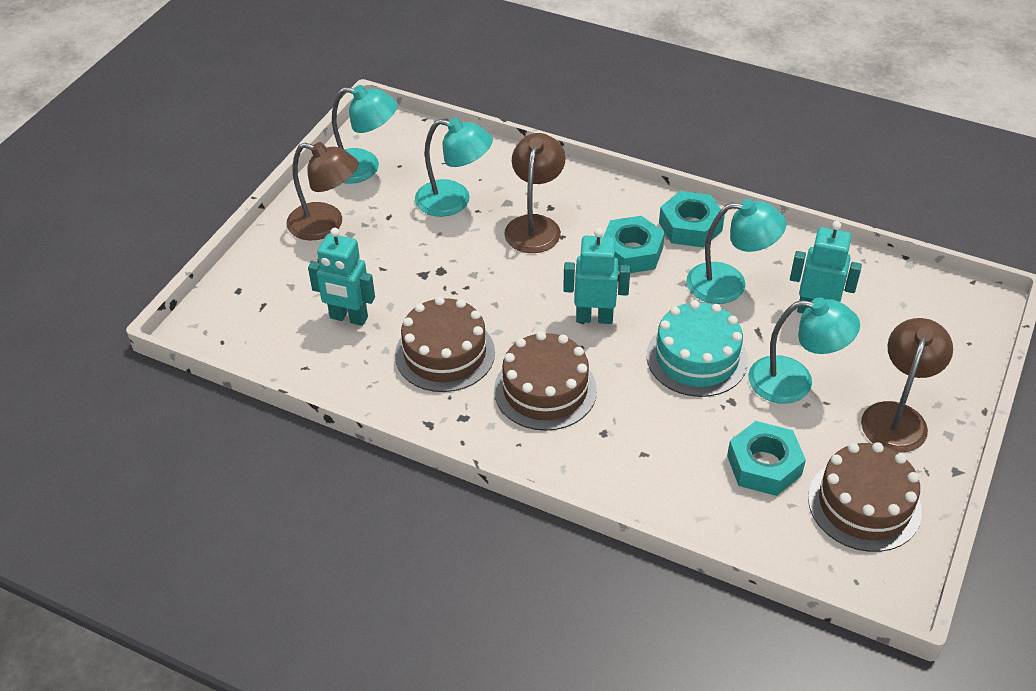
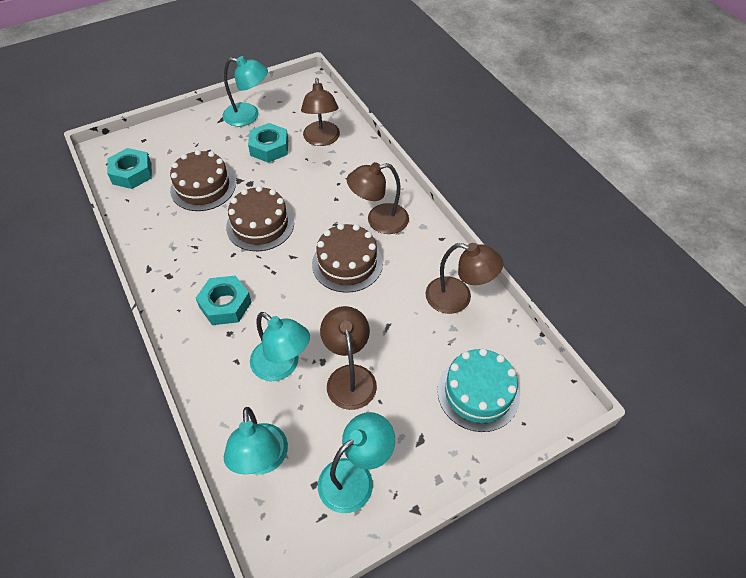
brown lamp: [286,142,358,241] [504,133,566,253] [861,318,953,453] = 3 -> [301,78,340,146] [320,306,377,410] [347,162,409,234] [425,243,503,314] = 4
turquoise robot: [308,228,375,326] [563,228,630,324] [790,221,862,313] = 3 -> none = 0

